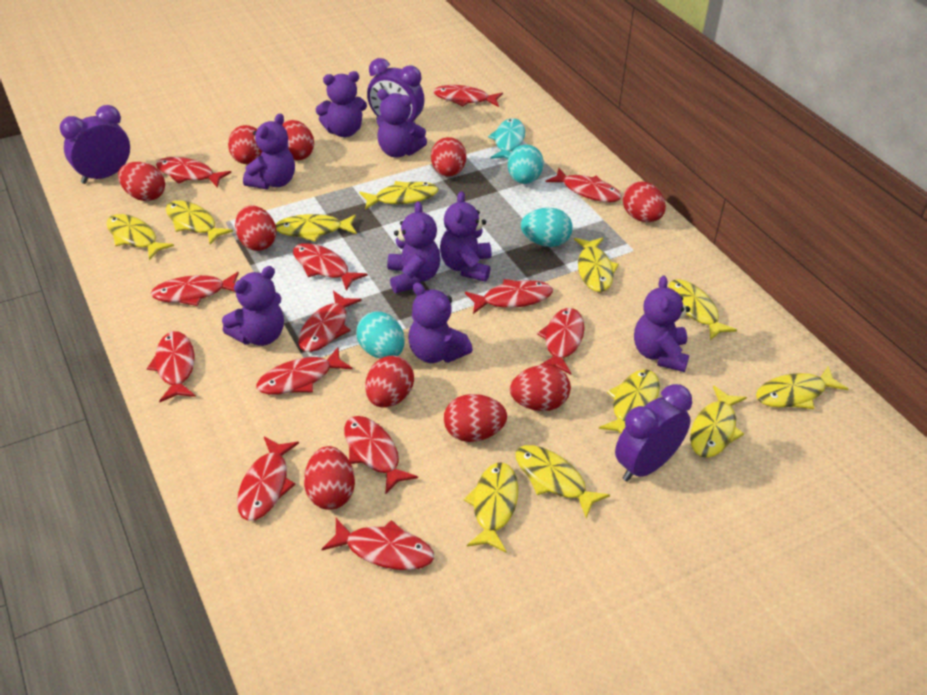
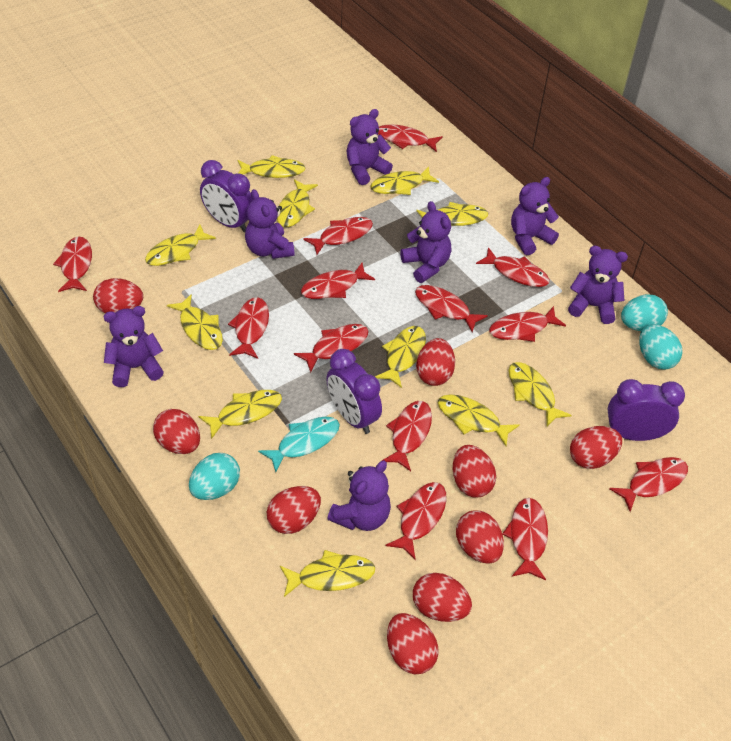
purple teddy bear: [222,266,284,346] [243,113,295,189] [316,71,367,137] [376,89,427,157] [387,201,440,293] [408,282,473,363] [440,191,492,282] [634,276,690,372] = 8 -> [104,306,164,387] [245,189,295,259] [327,460,391,531] [346,109,393,185] [400,201,451,283] [511,177,559,255] [568,246,628,324] = 7
red egg: [118,162,165,201] [228,125,263,164] [235,205,277,251] [282,120,314,161] [304,446,355,510] [365,355,414,408] [431,137,466,177] [444,394,507,442] [510,365,571,411] [623,181,666,222] = 10 -> [93,278,143,313] [153,409,200,454] [267,486,321,534] [387,613,439,674] [413,573,472,622] [416,338,455,386] [453,445,496,498] [456,510,504,564] [570,426,622,469] = 9

